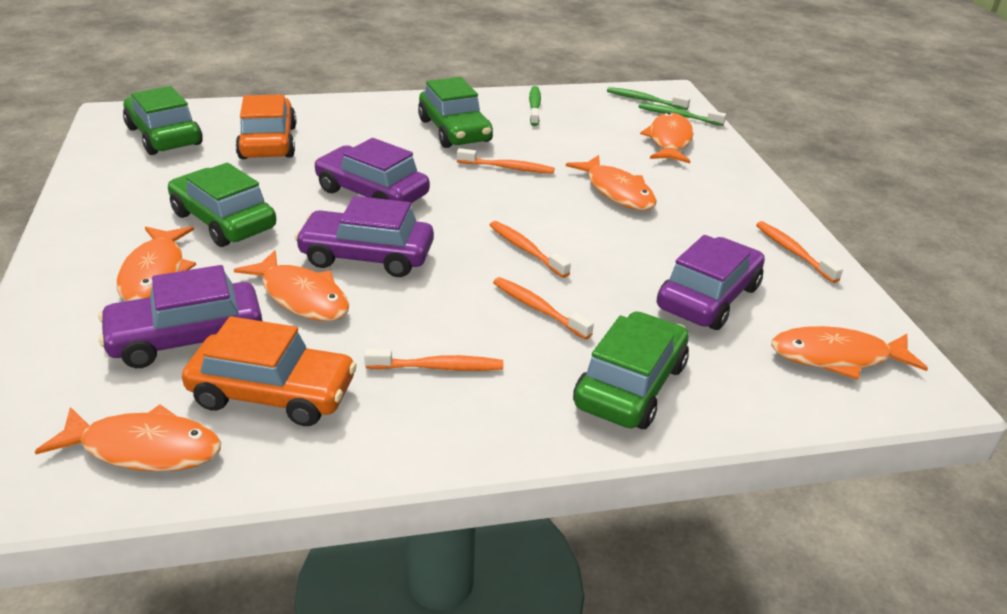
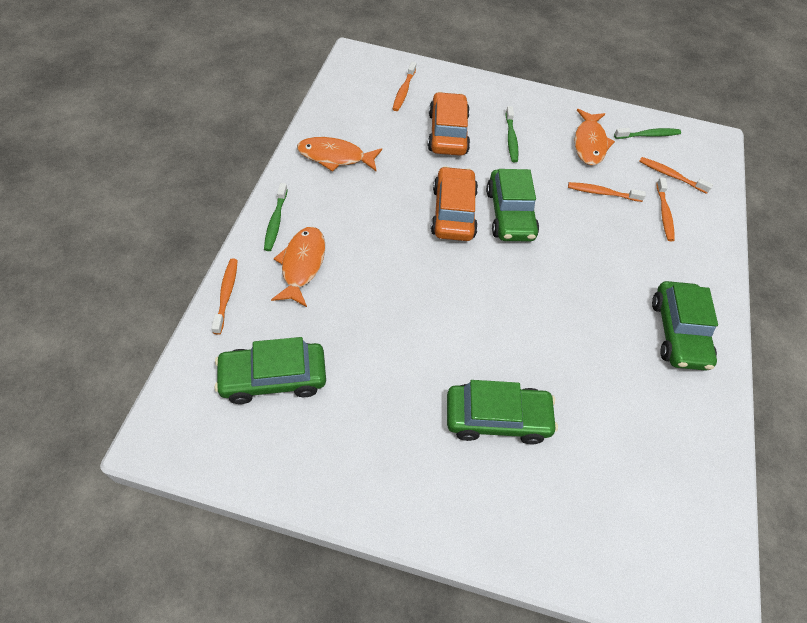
orange fish: [35,405,221,472] [117,226,196,301] [234,250,349,321] [566,155,657,210] [640,112,693,163] [771,326,928,380] = 6 -> [271,227,325,307] [297,137,382,172] [574,109,615,165] = 3
purple car: [98,265,262,368] [295,196,434,277] [314,138,430,203] [657,235,765,330] = 4 -> none = 0

